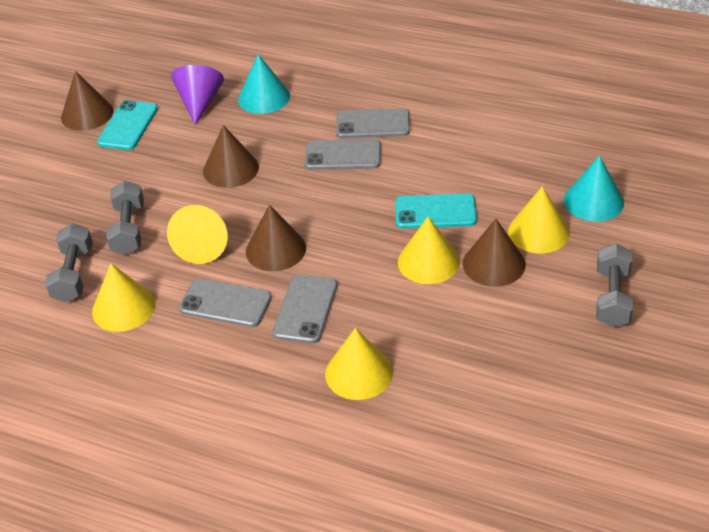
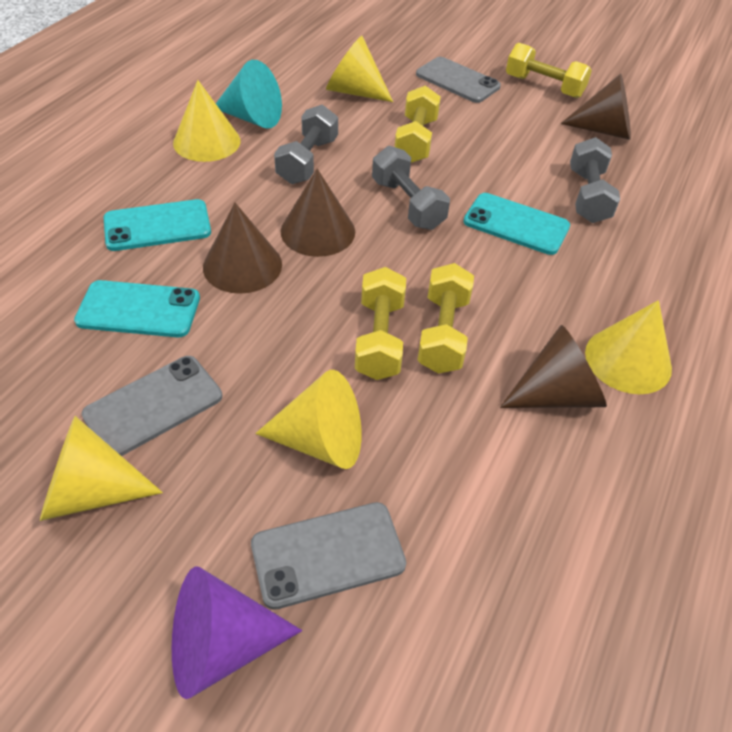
grey phone: [179,278,272,327] [272,274,337,344] [304,139,381,170] [336,108,410,138] = 4 -> [82,356,222,456] [251,502,406,610] [416,57,501,103] = 3
turquoise cone: [238,54,290,114] [564,155,624,222] = 2 -> [216,60,282,129] = 1
turquoise phone: [97,100,158,150] [395,193,477,229] = 2 -> [74,280,200,337] [103,199,211,251] [463,193,570,255] = 3
yellow dumbbell: none = 0 -> [355,267,406,380] [395,85,441,163] [417,263,474,374] [506,43,592,98] = 4

